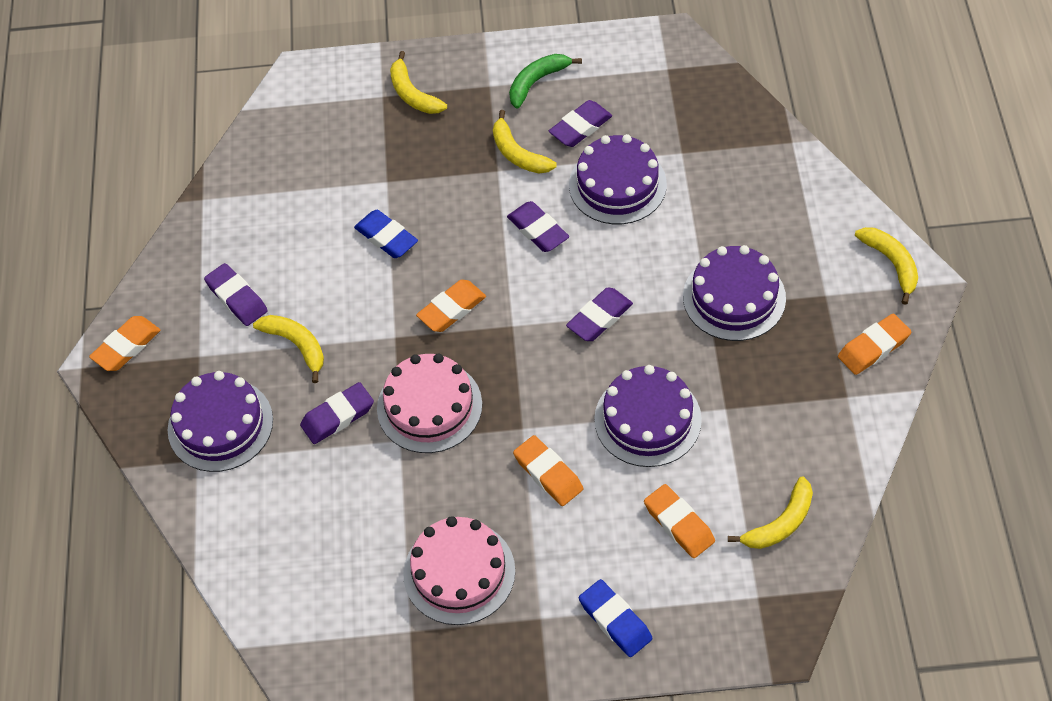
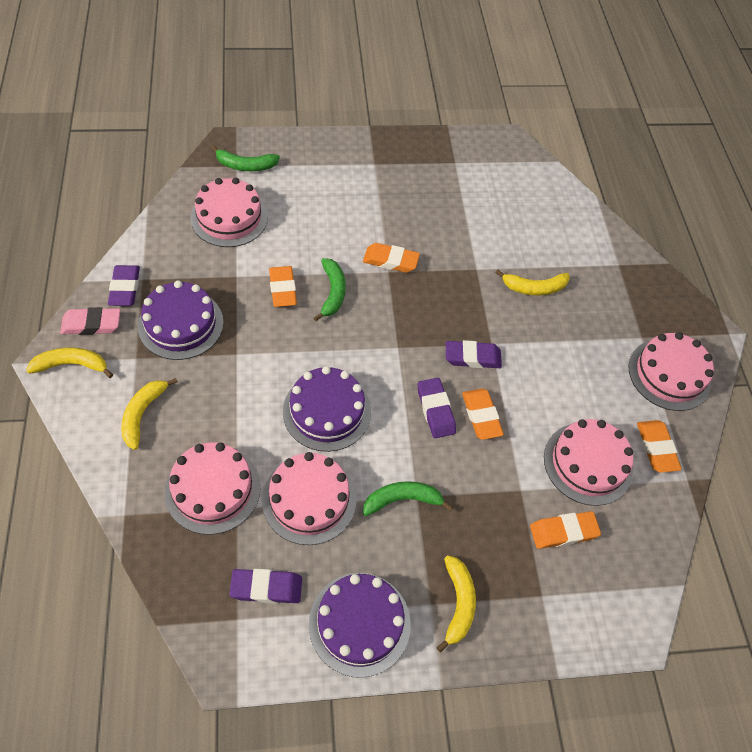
blue eraser: [354,210,418,258] [579,579,652,657] = 2 -> none = 0
green banana: [509,54,582,109] = 1 -> [211,145,280,171] [314,258,346,321] [363,481,453,516] = 3
pink cake: [377,353,482,453] [403,516,515,625] = 2 -> [165,442,261,535] [191,177,268,247] [262,452,357,545] [544,419,633,506] [629,332,714,411] = 5
pink eraser: none = 0 -> [60,307,120,335] = 1
purple cake: [168,371,273,472] [569,134,667,224] [594,365,702,467] [683,245,786,341] = 4 -> [138,280,224,360] [283,366,371,452] [309,573,411,678] = 3
purple eraser: [204,263,268,326] [300,382,374,444] [507,201,569,252] [549,100,612,147] [566,288,633,341] = 5 -> [108,265,140,306] [229,569,302,604] [417,378,456,438] [446,340,502,368] = 4
yellow banana: [253,315,324,383] [390,51,447,114] [493,110,557,173] [728,476,813,549] [855,227,918,305] = 5 -> [26,347,113,378] [121,378,178,450] [437,555,476,652] [495,270,570,295] = 4

